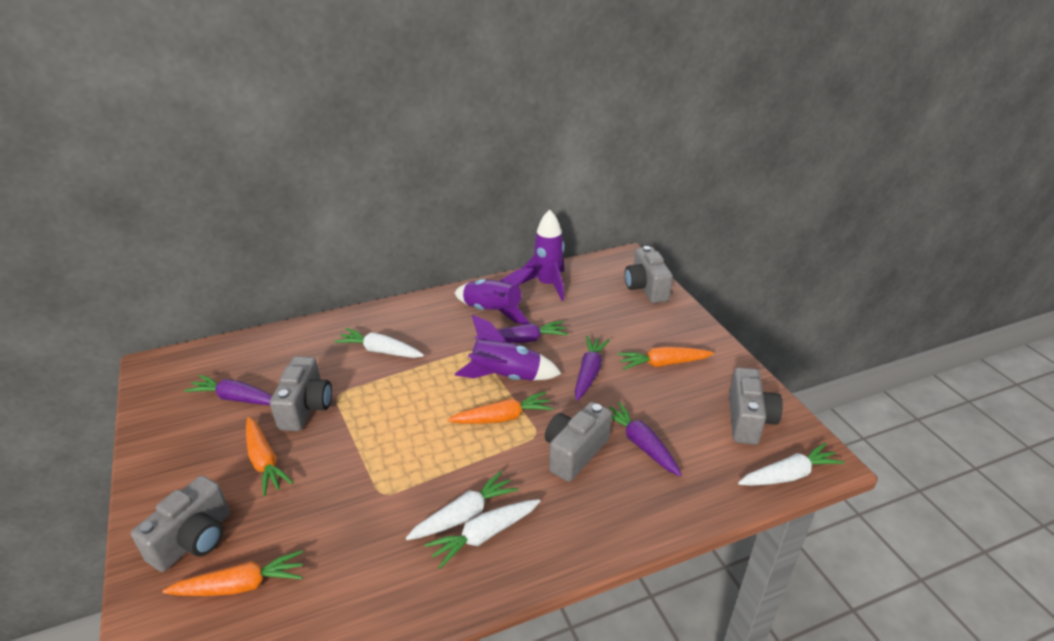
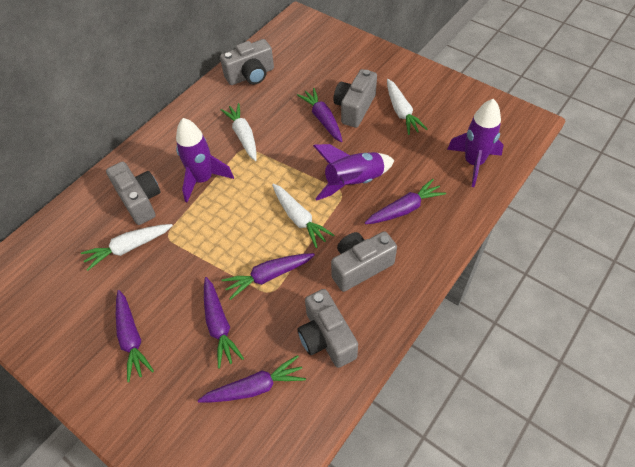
orange carrot: [162,550,303,596] [246,417,294,496] [447,391,554,424] [617,347,714,370] = 4 -> none = 0
purple carrot: [184,374,273,405] [475,321,568,343] [575,336,610,401] [609,402,682,476] = 4 -> [116,290,154,382] [198,355,306,403] [204,277,244,368] [222,253,315,300] [297,88,342,142] [365,179,446,224] = 6

